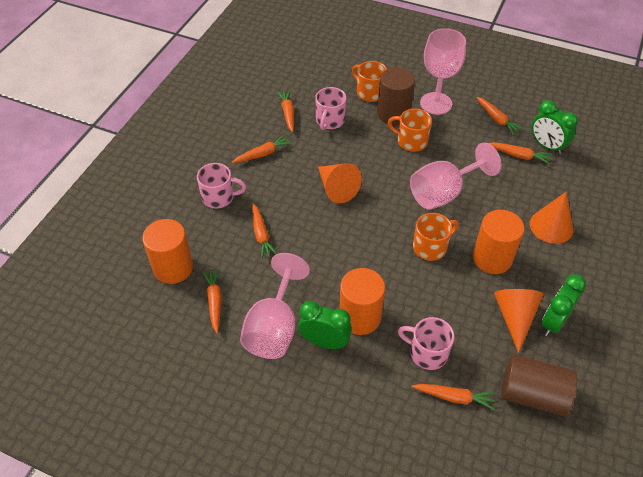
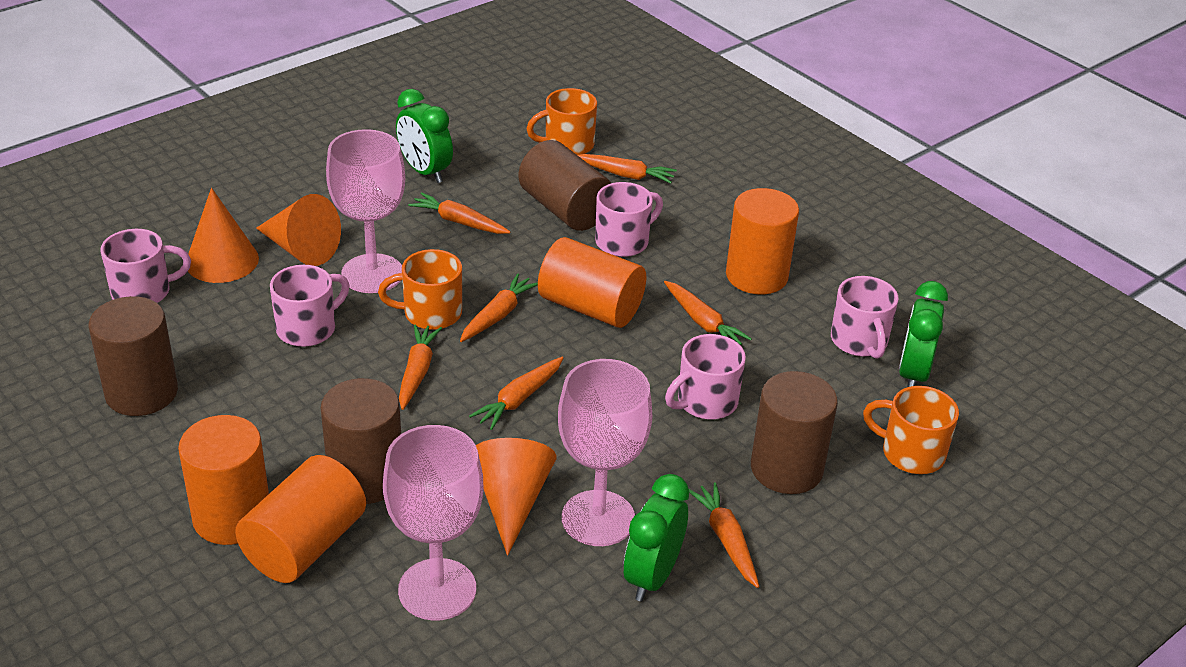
brown cylinder: [377,67,415,125] [501,354,577,416] = 2 -> [89,296,178,416] [321,378,401,504] [518,140,611,231] [751,371,838,494] = 4
orange cylinder: [142,219,193,284] [339,268,385,335] [473,210,525,274] = 3 -> [178,415,269,545] [235,455,366,583] [538,237,646,328] [726,188,799,294] = 4
pink mug: [197,163,246,209] [315,87,346,130] [398,317,454,370] = 3 -> [101,229,191,303] [270,265,349,347] [595,182,663,257] [665,334,746,419] [831,276,898,359] = 5

